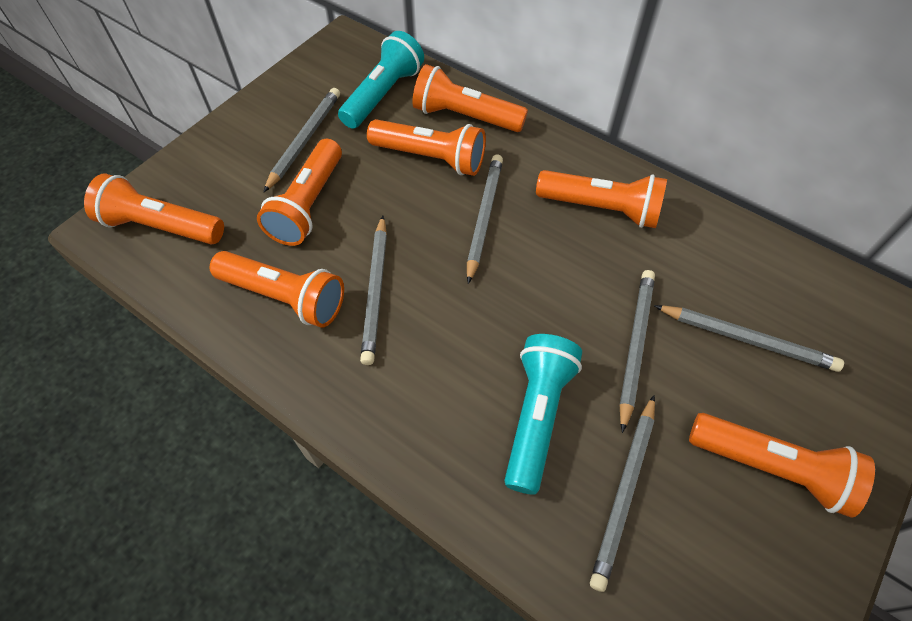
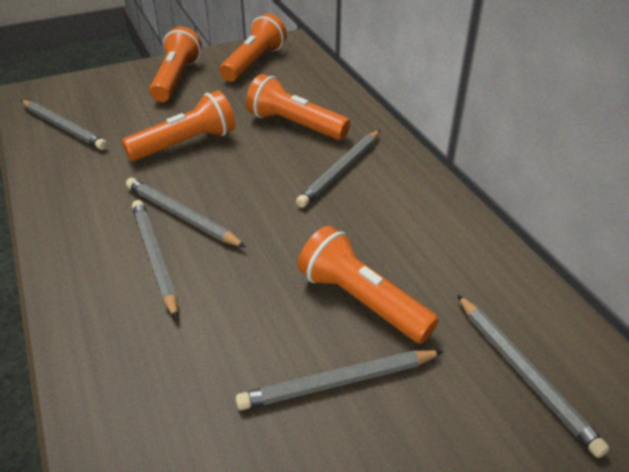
orange flashlight: [84,174,224,244] [210,251,344,328] [257,139,342,246] [367,119,486,176] [412,64,528,132] [536,170,667,228] [689,413,875,518] = 7 -> [122,90,236,161] [149,26,202,102] [220,13,287,82] [246,74,350,140] [298,226,439,344] = 5
turquoise flashlight: [338,31,424,129] [504,334,582,495] = 2 -> none = 0

